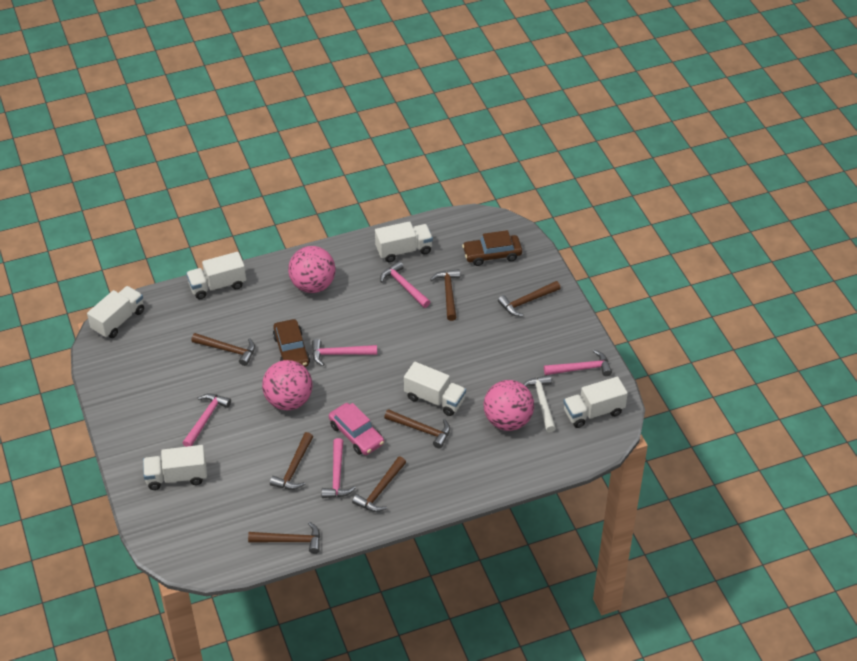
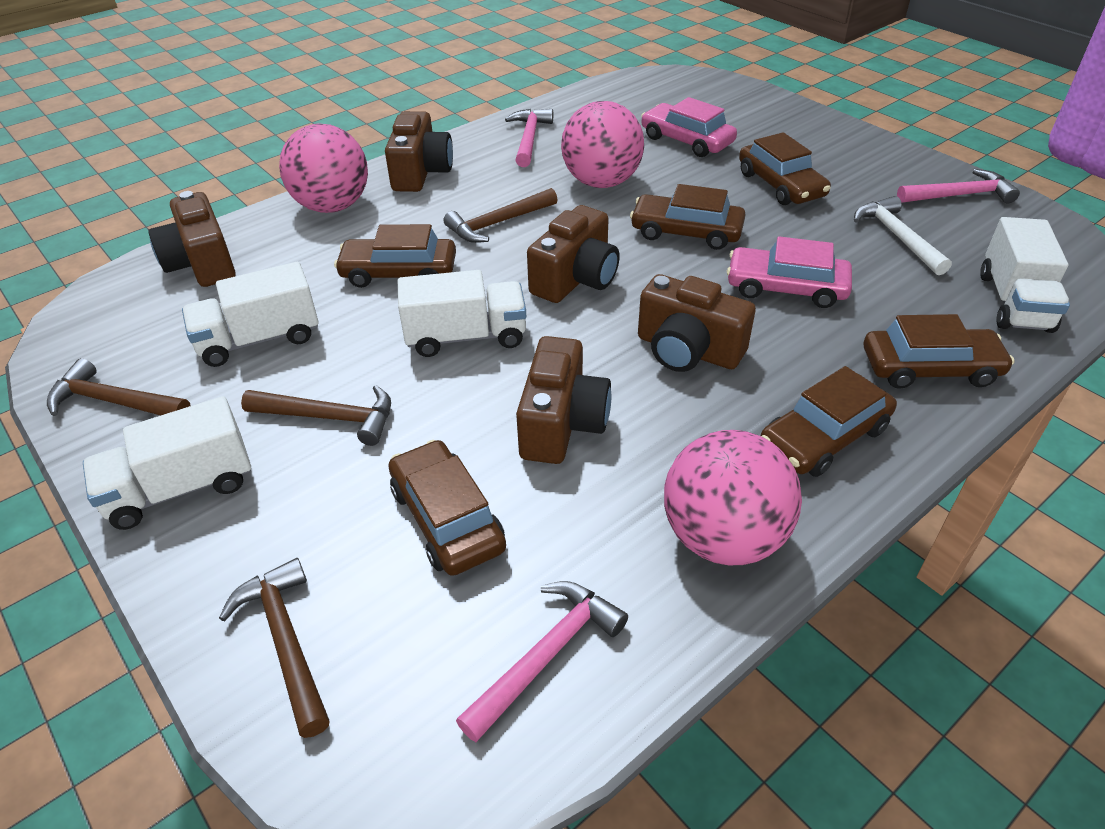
brown camera: none = 0 -> [148,191,236,287] [385,111,453,192] [516,336,611,464] [527,205,620,303] [638,274,756,372] = 5
brown car: [273,319,310,367] [462,230,522,266] = 2 -> [334,224,456,288] [388,440,506,576] [630,184,745,250] [739,132,831,205] [760,366,897,477] [864,314,1014,389] = 6
brown hammer: [191,333,255,366] [248,522,320,554] [270,432,313,490] [352,456,406,512] [384,409,450,449] [430,269,460,321] [498,281,560,317] = 7 -> [47,358,190,416] [219,558,330,738] [241,385,391,446] [443,188,558,243] = 4
pink car: [329,403,384,455] = 1 -> [641,97,737,157] [727,236,852,308] = 2
pink hammer: [183,393,231,447] [312,339,377,366] [321,438,356,498] [380,261,430,308] [544,350,612,376] = 5 -> [456,581,628,742] [505,109,553,167] [897,169,1020,204] = 3
white truck: [87,286,144,338] [143,445,207,490] [186,252,246,299] [375,221,433,262] [404,362,466,416] [563,377,628,428] = 6 -> [83,396,251,530] [182,262,319,367] [398,270,526,357] [980,217,1070,333] = 4

